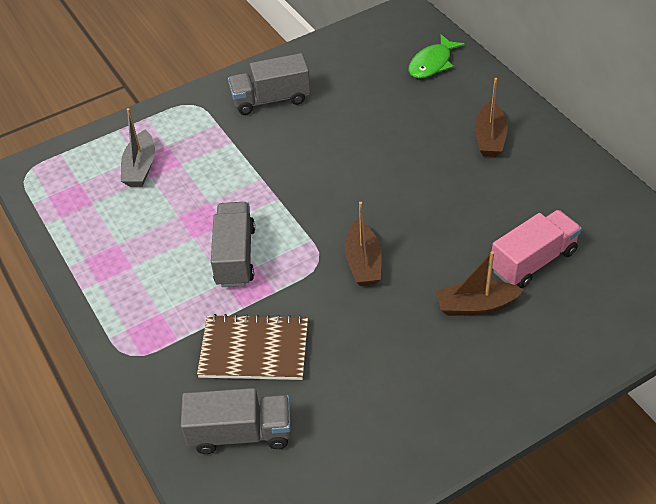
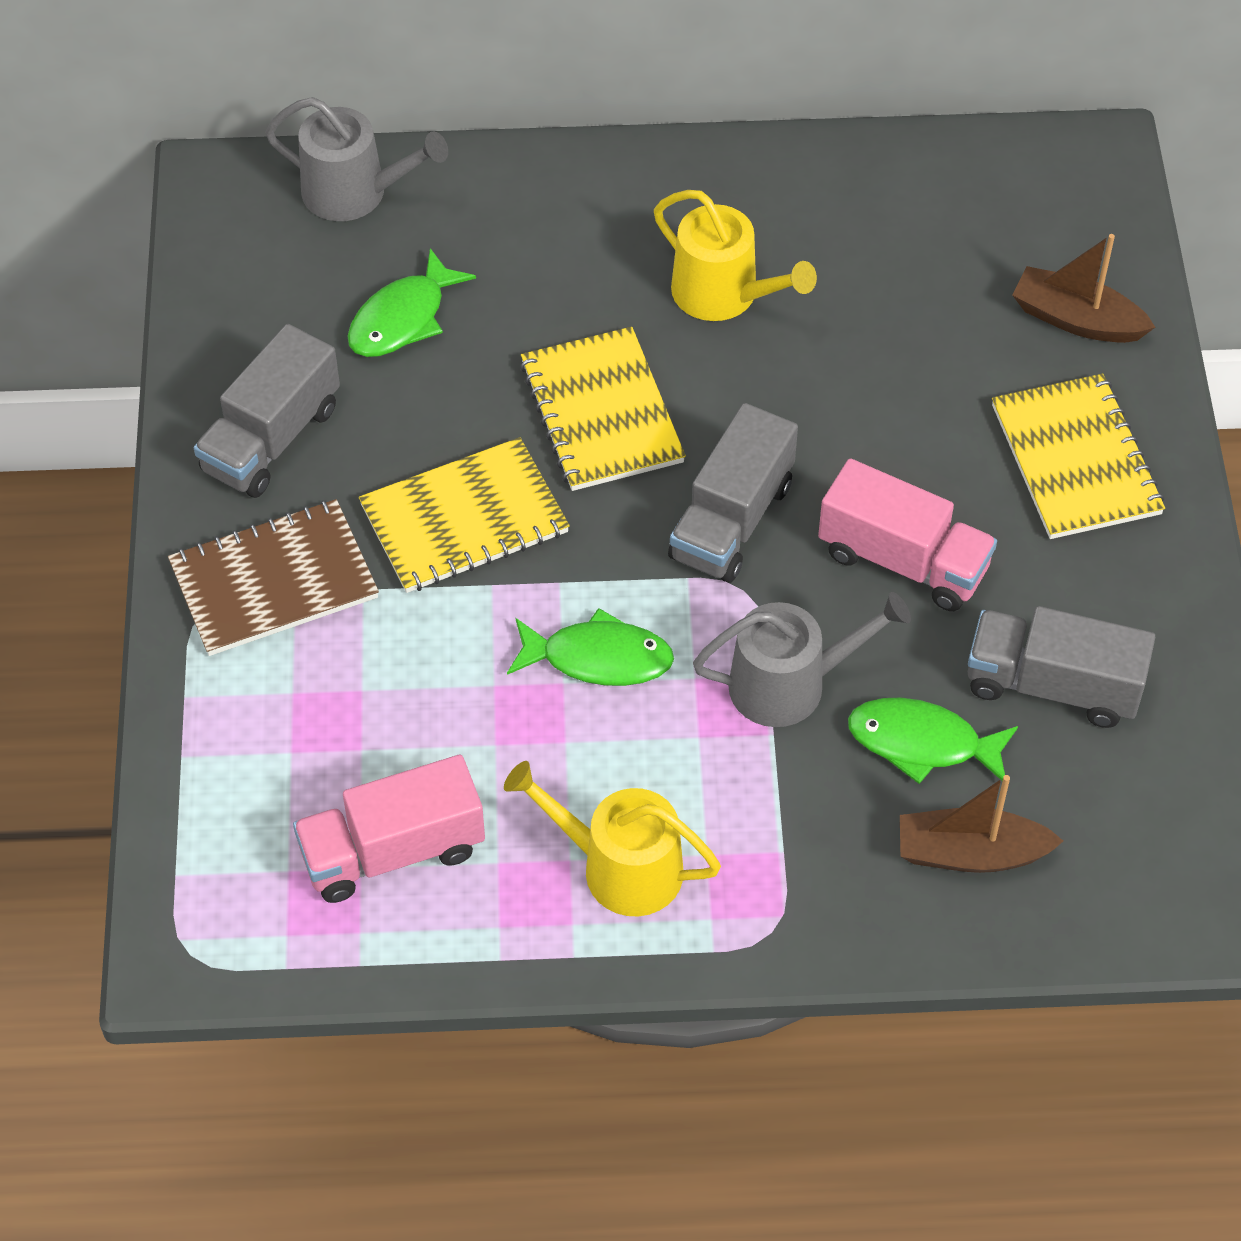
brown boat: [345,202,382,286] [436,251,524,316] [475,78,508,157] = 3 -> [900,775,1063,873] [1012,234,1155,343] = 2
green fish: [408,34,465,78] = 1 -> [347,248,476,357] [507,608,674,686] [848,698,1018,784] = 3
grey boat: [121,108,155,187] = 1 -> none = 0
grey watering can: none = 0 -> [265,97,448,221] [693,592,911,727] = 2
pink truck: [492,210,582,288] = 1 -> [293,755,485,903] [818,458,997,611] = 2
yellow notebook: none = 0 -> [359,437,570,593] [520,327,686,491] [992,374,1165,539] = 3
yellow watering can: none = 0 -> [504,761,721,916] [654,190,817,321] = 2

